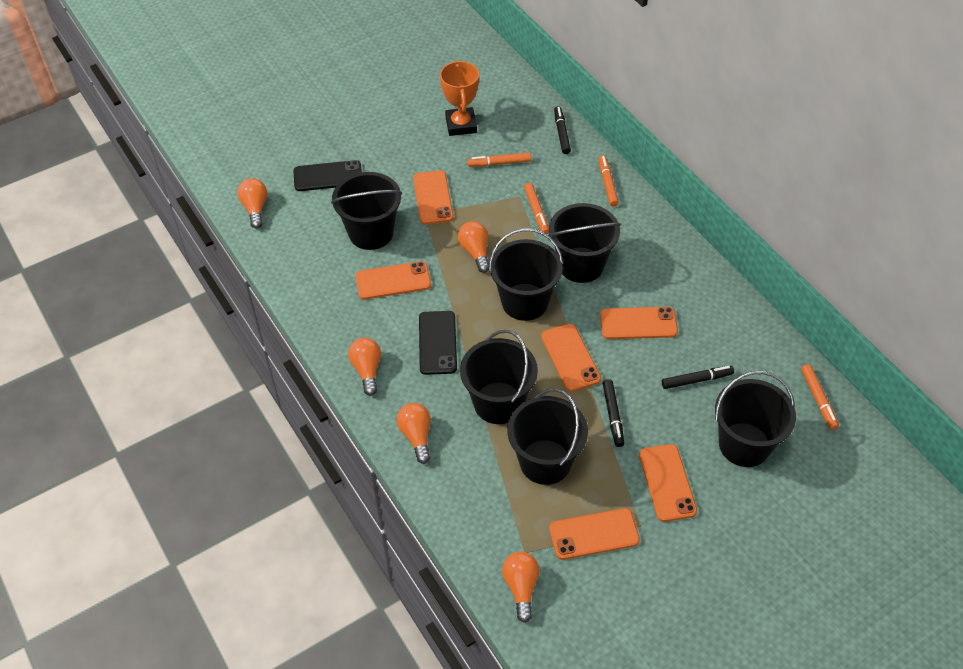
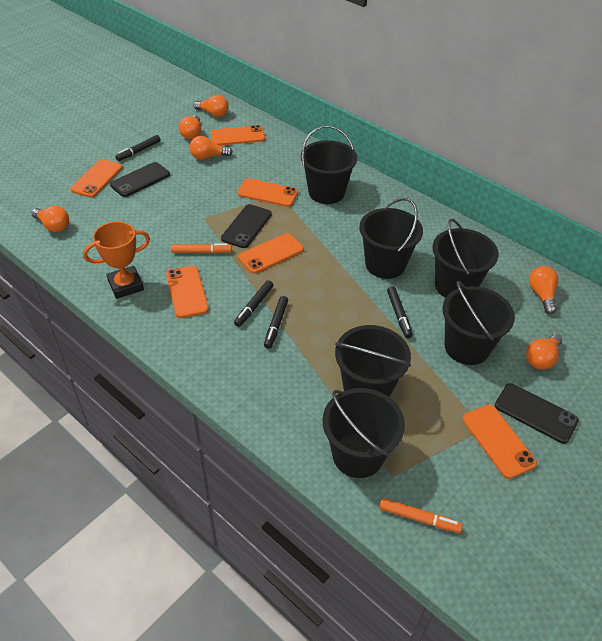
black marker: [554,106,571,154] [603,379,624,447] [662,366,734,389] = 3 -> [115,135,161,161] [234,280,273,327] [264,296,288,349] [387,286,413,338] = 4
black phone: [293,160,362,191] [419,311,457,375] = 2 -> [110,162,170,197] [221,204,272,248] [495,383,579,444] = 3
orange light bulb: [237,178,267,229] [348,338,381,396] [397,403,431,464] [458,221,489,273] [502,552,539,623] = 5 -> [31,206,69,232] [179,115,201,139] [190,136,233,160] [194,95,229,117] [526,334,562,370] [529,266,558,314] = 6
orange marker: [467,152,531,167] [524,183,549,234] [598,155,619,207] [801,364,839,430] = 4 -> [171,244,232,253] [379,498,462,533] = 2

